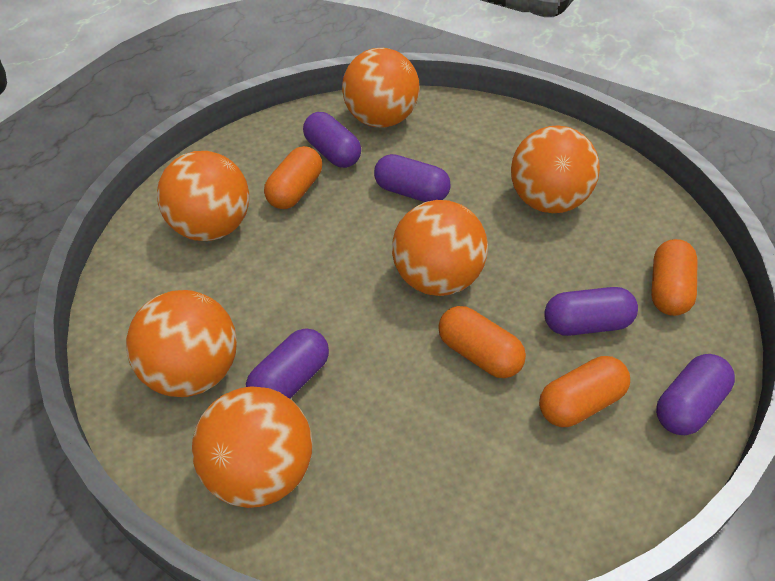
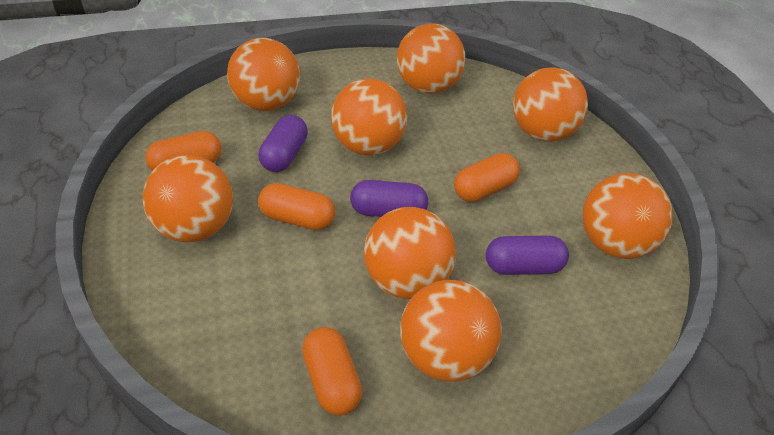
orange ball: [126,290,237,397] [157,151,249,241] [192,386,313,508] [342,48,420,128] [392,200,488,296] [511,125,600,213] = 6 -> [143,155,233,242] [227,38,300,111] [331,78,407,155] [364,207,456,299] [396,24,465,94] [400,280,502,382] [513,67,588,142] [582,173,673,259] = 8
purple capsule: [246,328,329,399] [303,112,361,168] [374,154,451,202] [544,287,638,336] [656,354,735,435] = 5 -> [258,115,308,172] [350,180,428,217] [486,236,569,275] = 3

